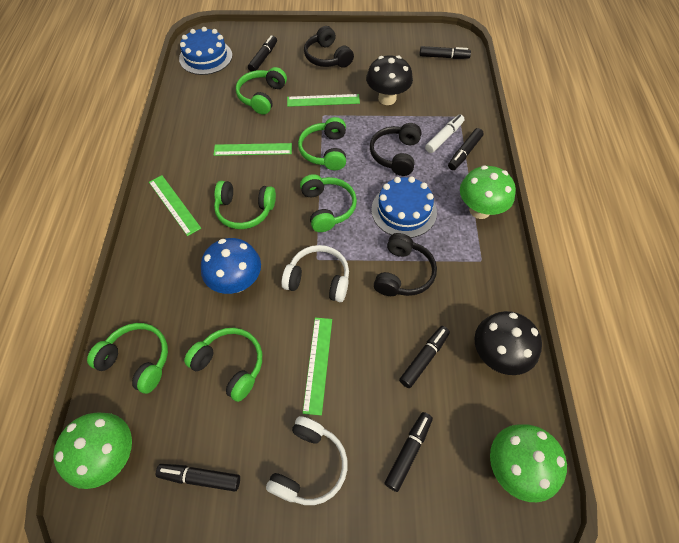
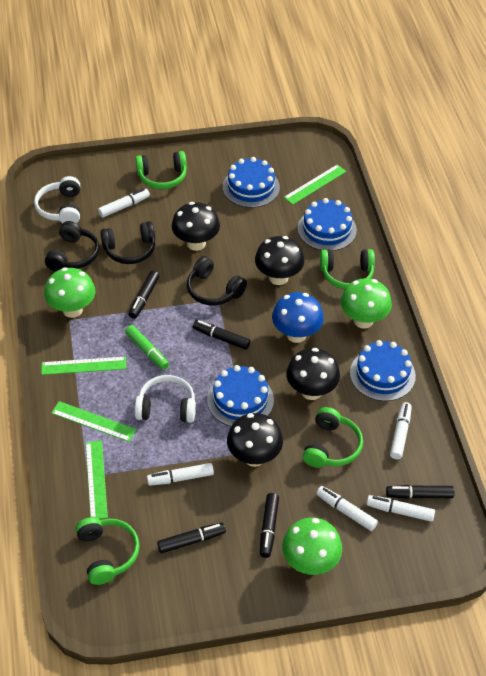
black marker: [156,464,240,491] [248,35,277,72] [385,412,433,492] [399,326,450,388] [420,46,471,59] [448,128,484,170] = 6 -> [128,271,160,319] [157,522,226,553] [193,320,250,350] [260,493,279,558] [386,485,455,499] = 5
black mushroom: [366,55,413,105] [474,311,542,375] = 2 -> [172,202,220,251] [227,413,283,467] [255,236,304,285] [286,348,340,400] = 4
blue cake: [179,27,232,75] [371,176,437,238] = 2 -> [207,365,274,426] [223,157,280,208] [298,198,357,251] [350,340,416,401] = 4
green headphones: [87,323,168,394] [184,328,262,402] [214,181,276,229] [236,67,287,115] [298,117,346,170] [300,174,357,232] = 6 -> [76,517,140,585] [135,151,187,189] [303,407,363,468] [320,249,375,289] = 4
green marker: none = 0 -> [125,325,169,370] = 1
white marker: [425,114,464,153] = 1 -> [98,189,150,218] [147,463,214,486] [316,486,378,531] [367,495,435,522] [390,402,412,460] = 5

